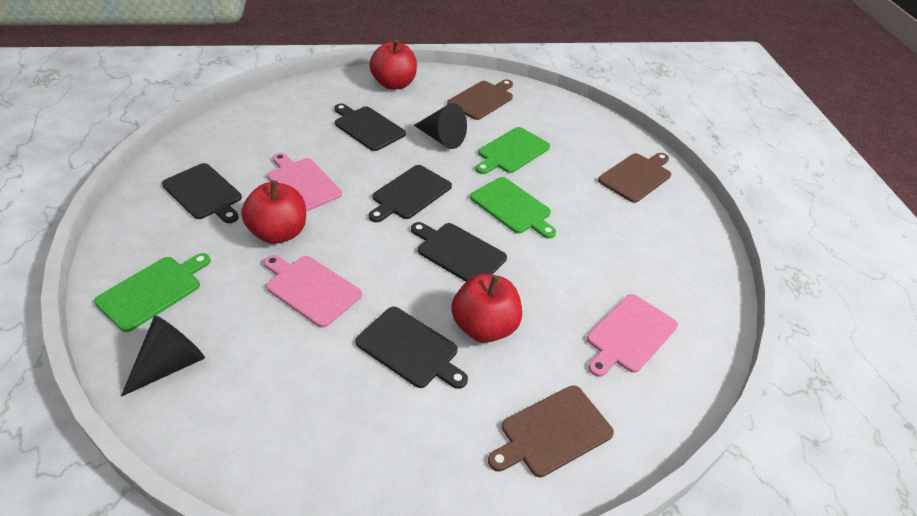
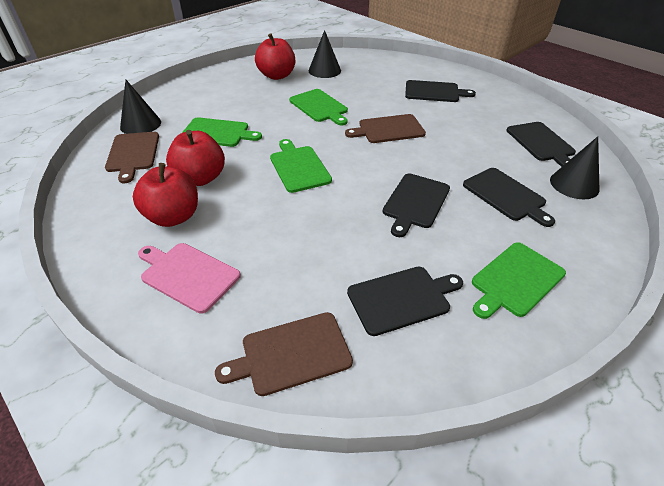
black cone: [121,315,205,397] [414,103,467,149] = 2 -> [120,80,161,134] [309,30,341,78] [550,136,600,199] = 3
green cutting board: [94,253,211,332] [470,177,556,238] [476,127,550,174] = 3 -> [182,117,262,147] [270,139,332,193] [289,89,348,125] [472,242,566,319] = 4
pink cutting board: [264,255,362,328] [267,153,342,212] [587,294,678,377] = 3 -> [138,243,241,314] = 1

